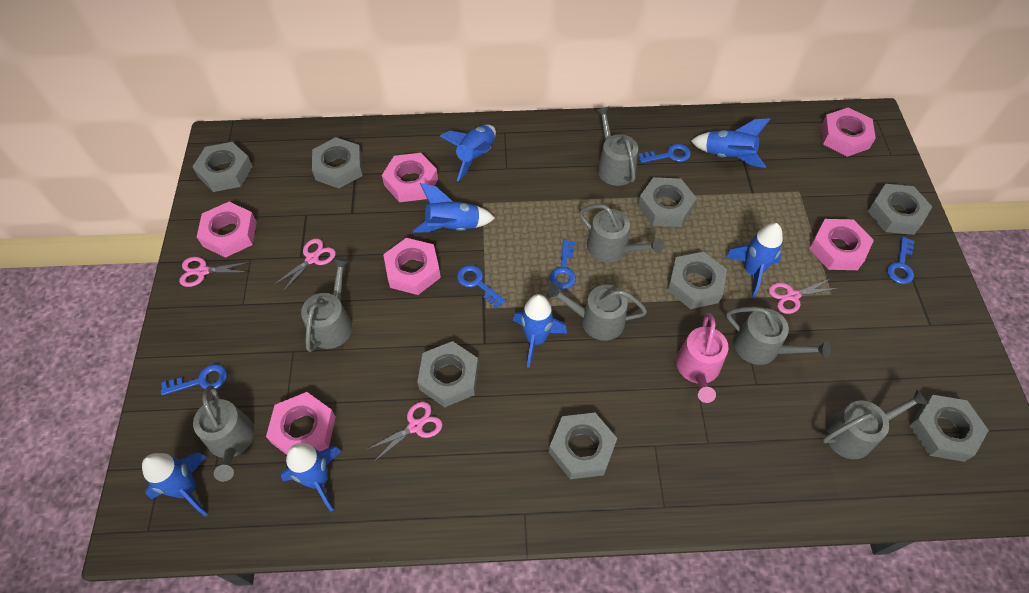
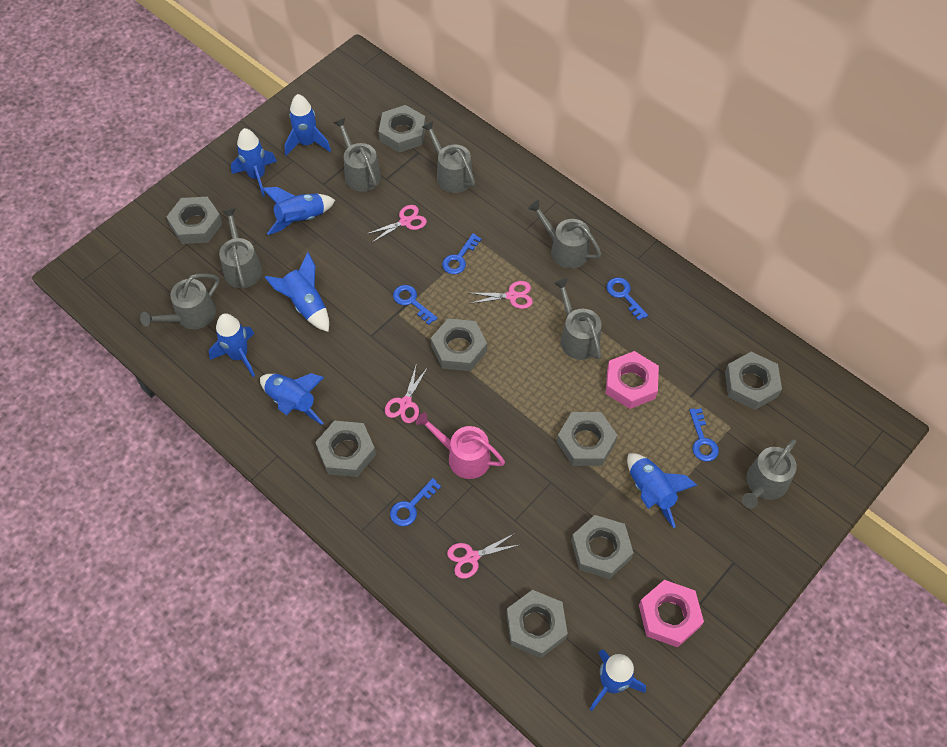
blue rocket: [142,452,208,517] [280,443,342,512] [413,183,495,233] [440,125,496,181] [513,294,567,368] [691,118,770,168] [725,223,783,298] = 7 -> [209,313,255,377] [231,128,277,196] [260,373,324,425] [262,187,335,235] [265,252,329,332] [284,94,331,156] [590,649,646,711] [627,453,697,528] = 8
pink nut: [197,202,257,258] [266,392,336,455] [382,153,438,202] [383,238,441,295] [809,219,874,270] [821,108,876,157] = 6 -> [606,351,659,409] [639,580,704,647] = 2

